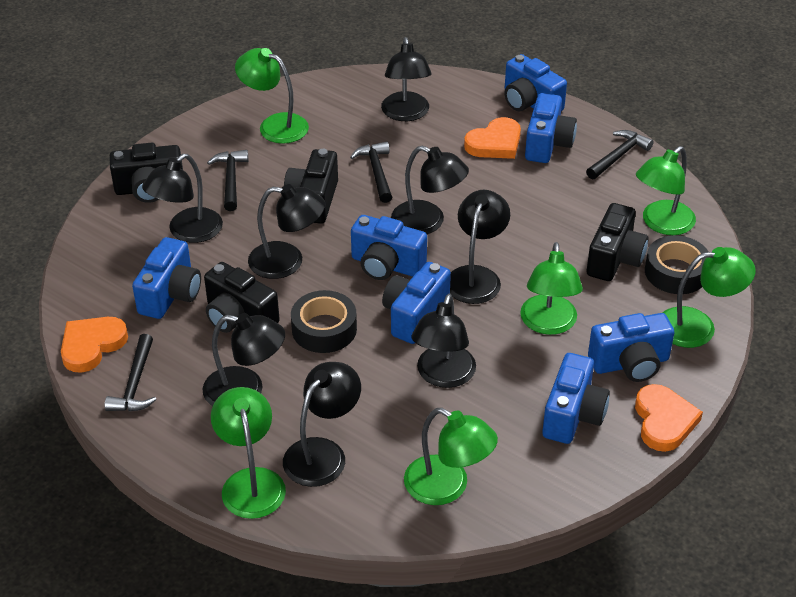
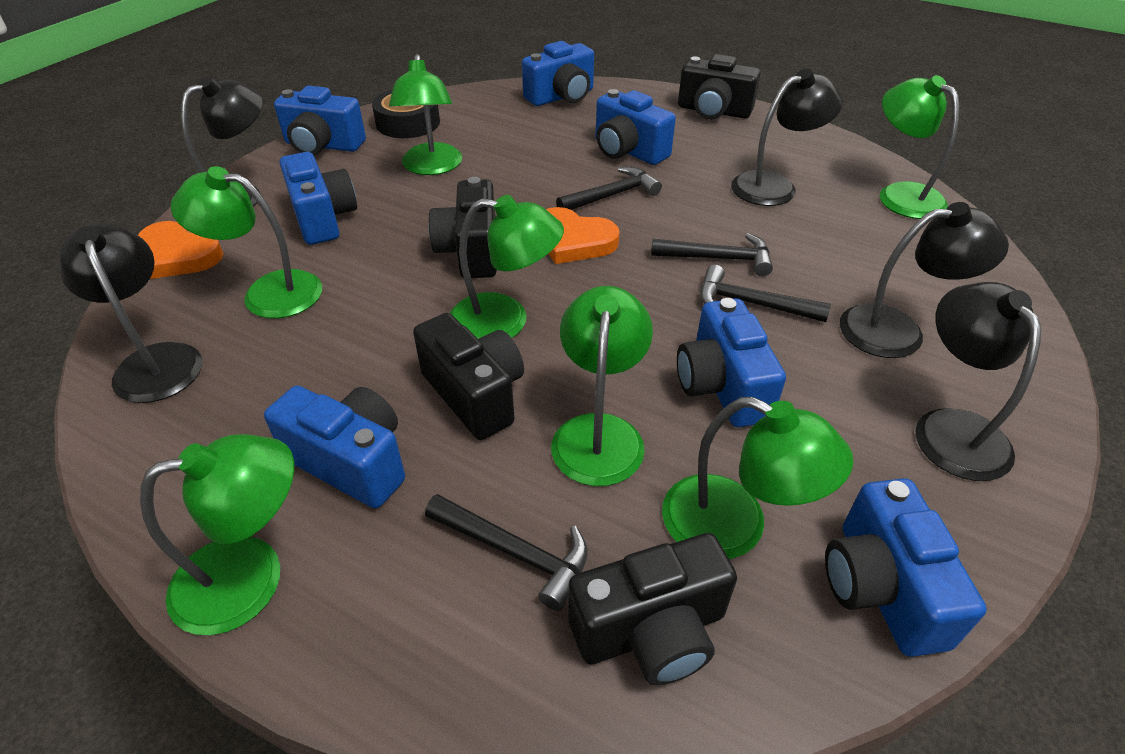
black lamp: [142,154,223,243] [203,313,285,406] [248,184,325,279] [283,362,361,487] [381,37,431,121] [391,146,469,234] [411,293,476,388] [450,190,510,304] = 8 -> [59,223,202,403] [181,76,263,206] [731,69,843,206] [840,202,1009,358] [915,282,1041,481] = 5
black tape: [291,290,357,353] [645,235,709,294] = 2 -> [372,89,440,138] = 1
green lamp: [211,387,286,519] [235,48,309,144] [404,408,498,505] [520,242,583,335] [636,146,696,235] [663,247,756,348] = 6 -> [140,434,294,635] [171,166,322,319] [389,54,462,175] [450,195,564,339] [551,286,653,486] [662,397,853,559] [880,75,959,219] = 7
orange heart: [61,317,128,373] [464,117,521,159] [635,384,703,452] = 3 -> [138,221,223,279] [546,207,620,264] = 2

